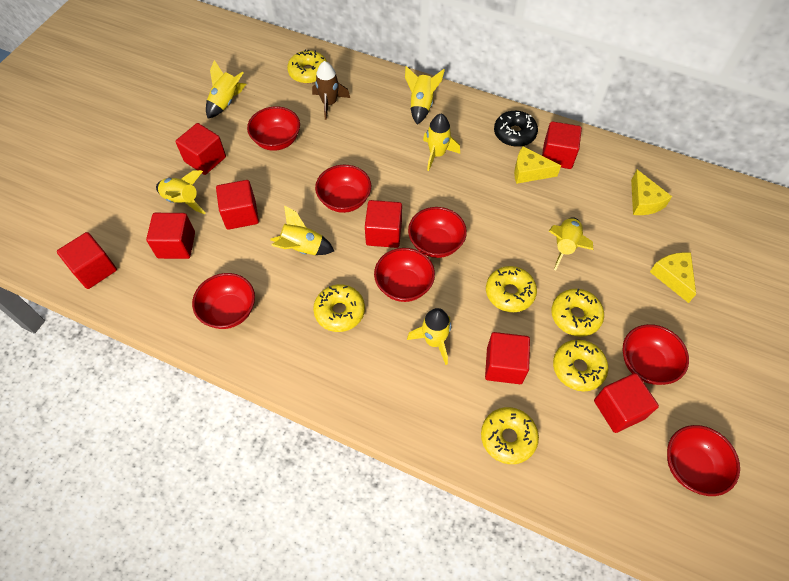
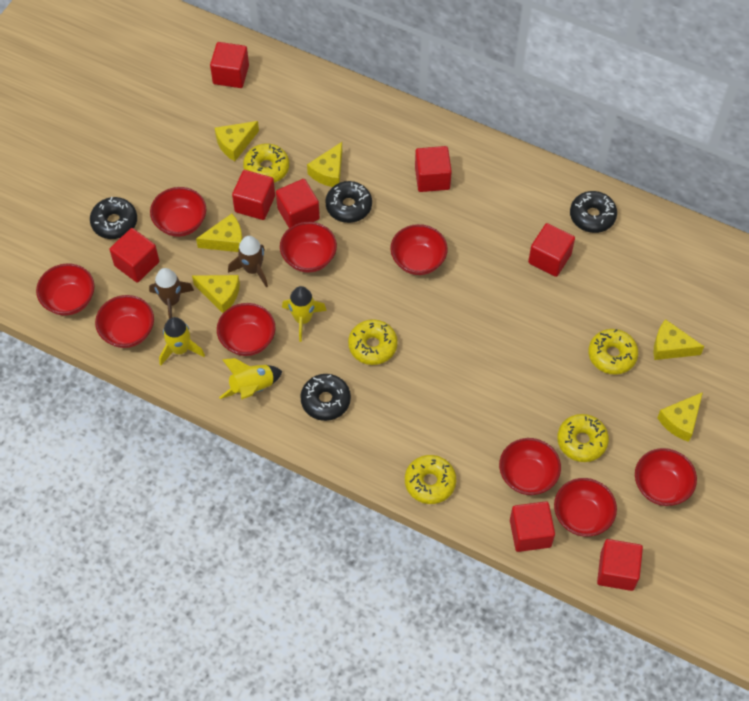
black donut: [494,111,538,147] = 1 -> [90,197,137,239] [300,374,351,421] [325,181,372,223] [570,191,617,233] = 4
brown rocket: [312,61,350,120] = 1 -> [149,268,194,319] [228,236,268,288] = 2
red bowl: [192,273,255,329] [247,106,300,151] [315,165,371,213] [374,248,435,302] [408,207,467,258] [623,324,689,385] [667,425,740,496] = 7 -> [36,264,95,315] [95,295,154,348] [150,187,206,237] [217,303,276,356] [280,222,337,272] [390,224,448,275] [499,438,561,495] [554,478,617,537] [635,448,697,506] = 9
yellow cheese: [514,146,561,184] [631,170,672,215] [650,252,696,303] = 3 -> [192,275,240,313] [196,214,242,252] [215,121,259,161] [307,142,342,187] [654,319,704,360] [657,392,703,442] = 6
yellow donut: [287,49,327,84] [313,284,365,332] [481,407,539,464] [486,266,537,312] [551,289,604,337] [553,340,608,391] = 6 -> [243,143,289,183] [348,319,398,365] [405,455,456,504] [557,414,609,462] [589,329,638,375] = 5
yellow rocket: [156,170,206,214] [206,60,246,118] [270,205,334,255] [405,66,445,124] [407,308,451,365] [423,114,460,171] [549,217,593,270] = 7 -> [159,317,205,365] [219,358,283,400] [282,286,327,342] = 3

